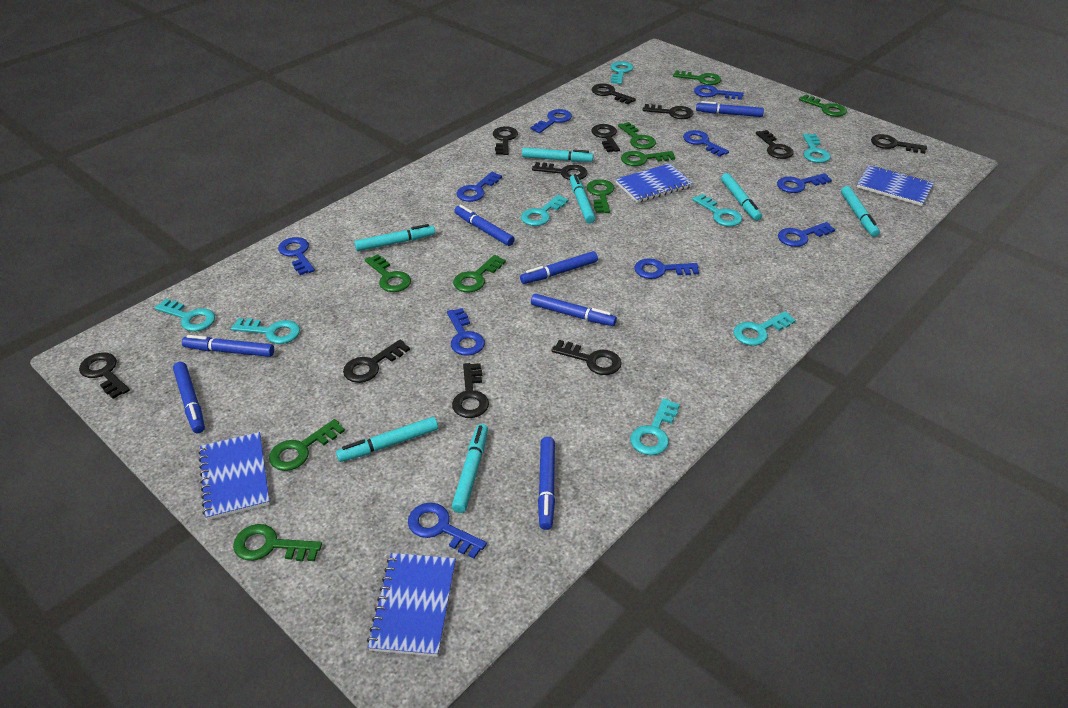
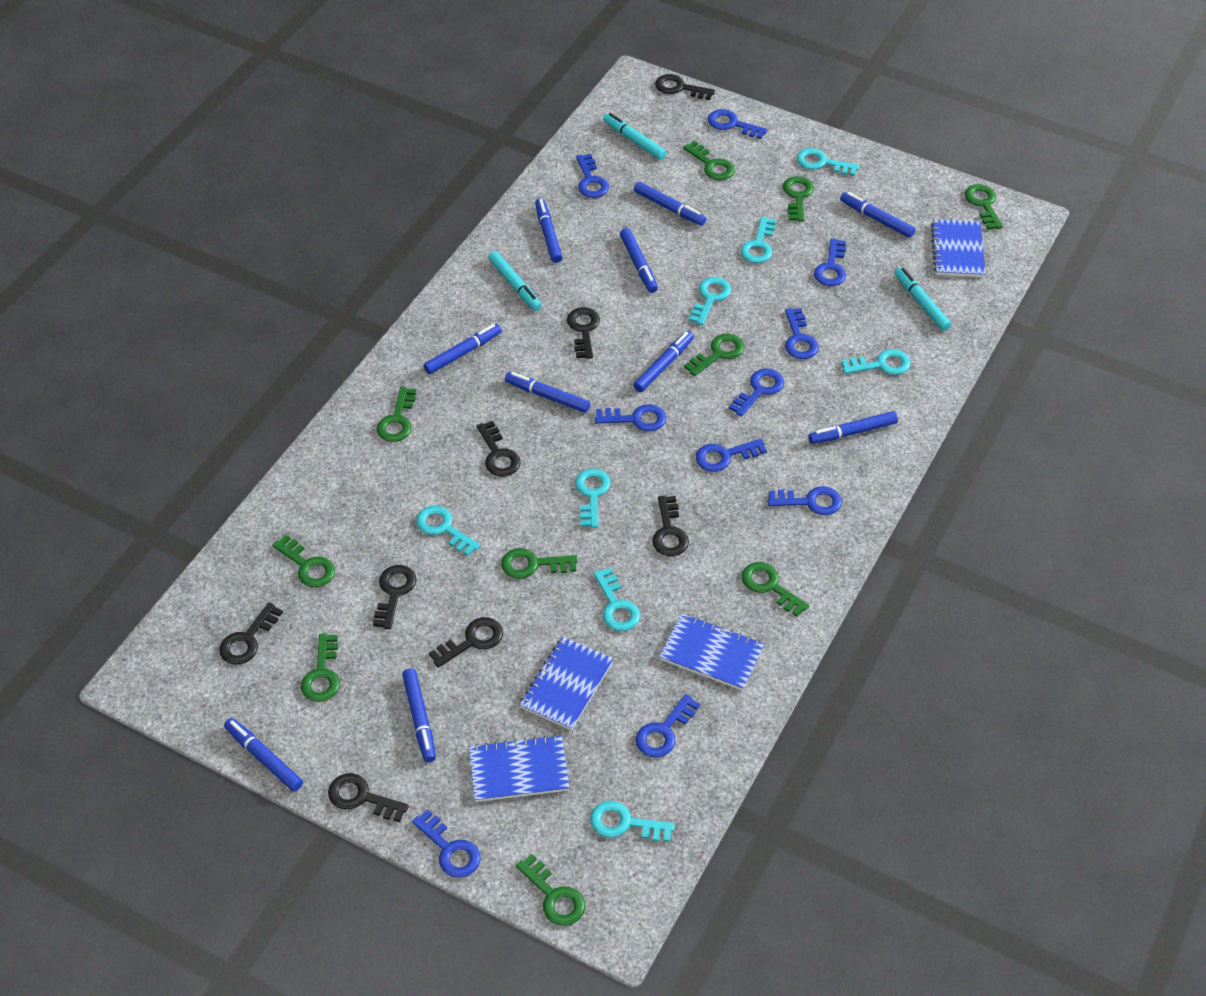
black key: [79,352,130,399] [343,340,410,383] [452,363,489,418] [493,126,518,155] [532,162,588,180] [551,340,622,375] [591,124,620,152] [592,83,636,104] [643,104,694,119] [756,130,794,159] [871,134,927,154] = 11 -> [219,603,283,665] [328,773,409,822] [373,565,417,629] [429,617,503,667] [477,421,521,477] [567,307,600,359] [652,496,689,556] [655,74,715,100] = 8
blue marker: [173,362,205,433] [182,335,274,357] [454,205,515,246] [520,251,598,284] [531,294,617,326] [538,437,555,530] [696,101,764,117] = 7 -> [224,718,303,792] [402,668,436,762] [423,324,502,374] [505,372,590,413] [535,198,563,263] [620,228,658,293] [633,331,694,392] [634,182,706,226] [809,411,898,444] [840,192,915,238] = 10
green key: [233,524,322,561] [269,419,345,471] [365,254,411,292] [453,255,506,292] [587,179,614,213] [618,122,656,149] [621,151,675,166] [673,70,721,85] [799,94,847,117] = 9 -> [273,535,335,587] [301,633,340,702] [377,387,416,442] [501,548,578,579] [516,854,585,926] [683,141,735,180] [684,334,744,376] [742,562,809,617] [783,176,814,222] [965,184,1003,230] = 10
turquoise marker: [336,417,438,462] [354,224,435,251] [452,424,488,513] [522,148,594,162] [570,174,595,223] [721,173,762,221] [841,186,880,237] = 7 -> [488,251,542,311] [603,113,666,160] [895,267,951,331] = 3

